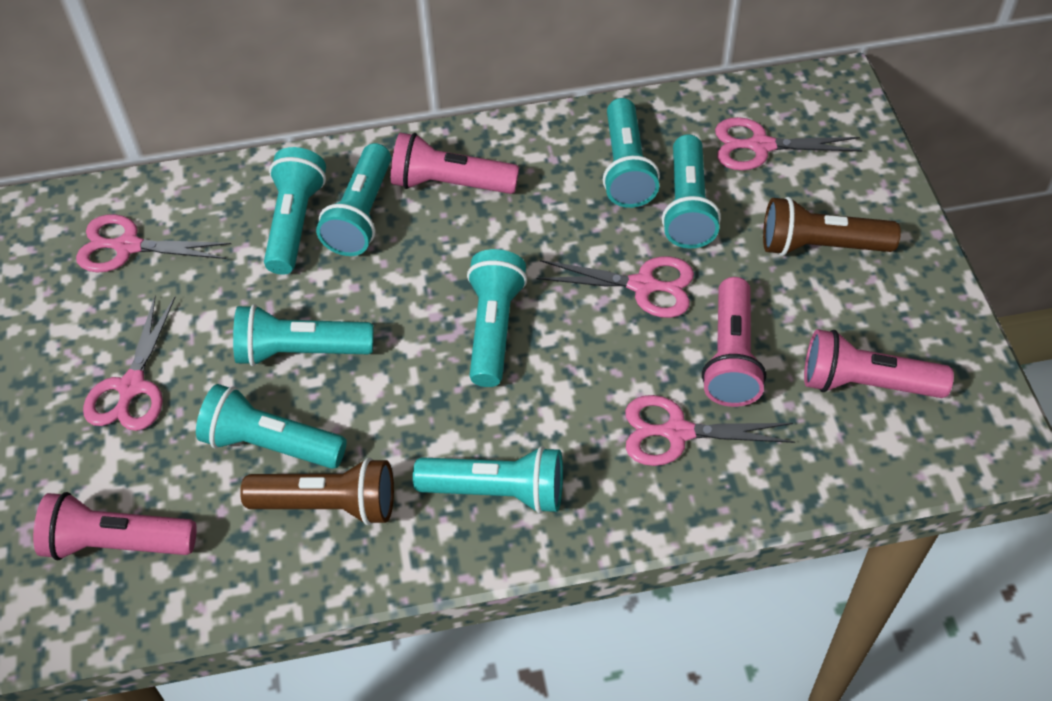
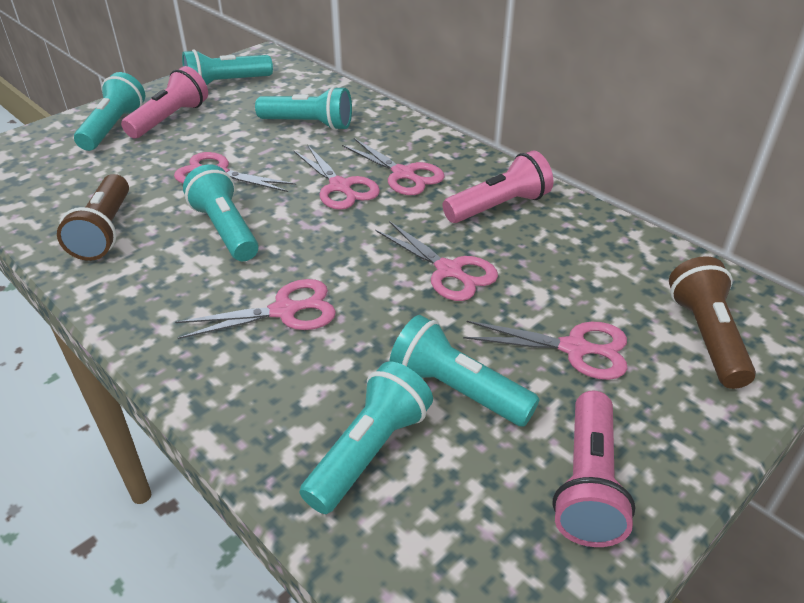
pink flashlight: [33,492,197,561] [391,133,519,194] [702,277,766,407] [804,329,954,398] = 4 -> [121,66,208,139] [443,151,553,223] [553,391,635,547] = 3
pink scissors: [76,214,231,272] [83,296,175,431] [536,256,694,318] [625,395,795,466] [715,117,863,171] = 5 -> [174,152,296,192] [175,279,336,339] [293,144,380,210] [342,138,444,195] [376,221,498,301] [463,321,627,380] = 6
turquoise flashlight: [196,384,347,469] [233,304,374,366] [264,147,326,275] [316,143,391,256] [413,446,563,514] [467,249,527,387] [603,98,660,208] [662,134,721,249] = 8 -> [74,72,145,151] [182,49,273,85] [183,164,258,261] [255,86,352,131] [300,362,433,514] [390,315,540,427] = 6

